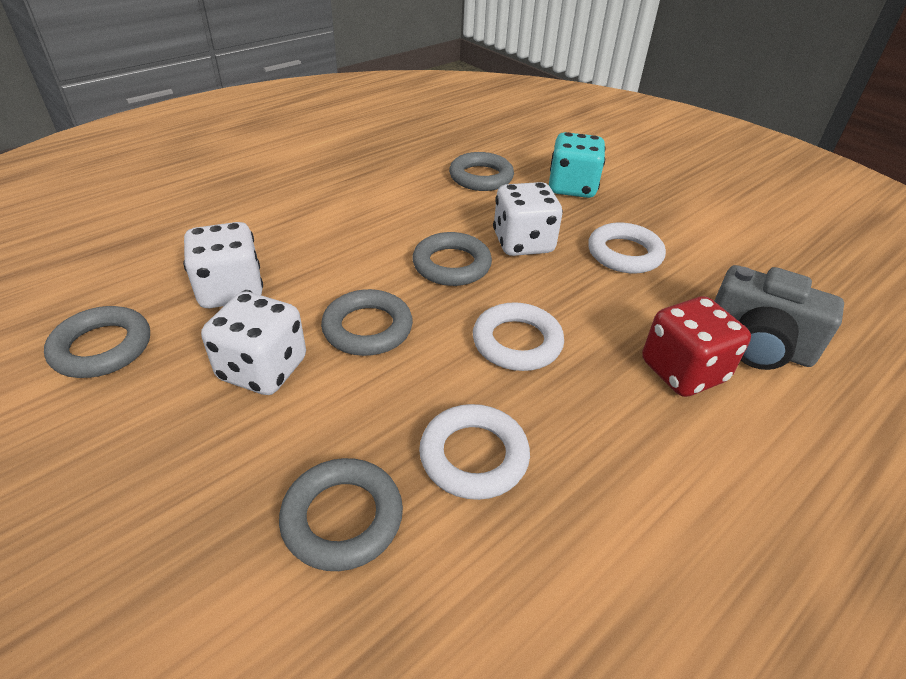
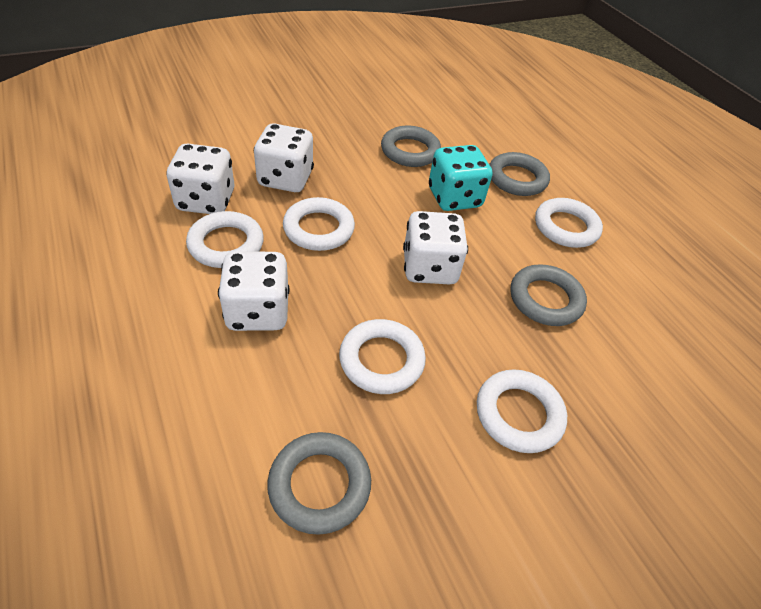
grey camera: [714,265,844,370] = 1 -> none = 0
grey ring: [44,306,150,378] [279,458,403,571] [321,289,413,356] [412,232,492,286] [449,152,514,191] = 5 -> [267,432,371,535] [381,126,441,167] [489,152,550,196] [510,264,587,326] = 4
red dice: [642,296,751,397] = 1 -> none = 0
white dice: [183,222,263,308] [201,292,306,395] [493,182,563,256] = 3 -> [166,143,234,214] [218,251,290,331] [254,123,314,192] [403,211,468,285] = 4
white ring: [419,404,530,500] [473,302,564,371] [588,222,666,273] = 3 -> [186,211,264,268] [283,197,355,251] [339,319,426,394] [477,369,567,453] [535,198,603,248] = 5

